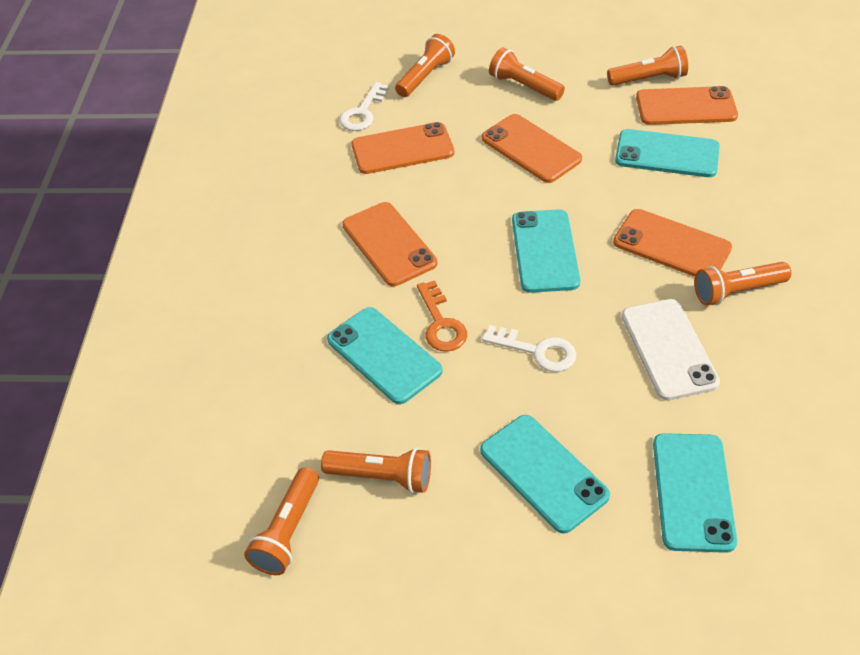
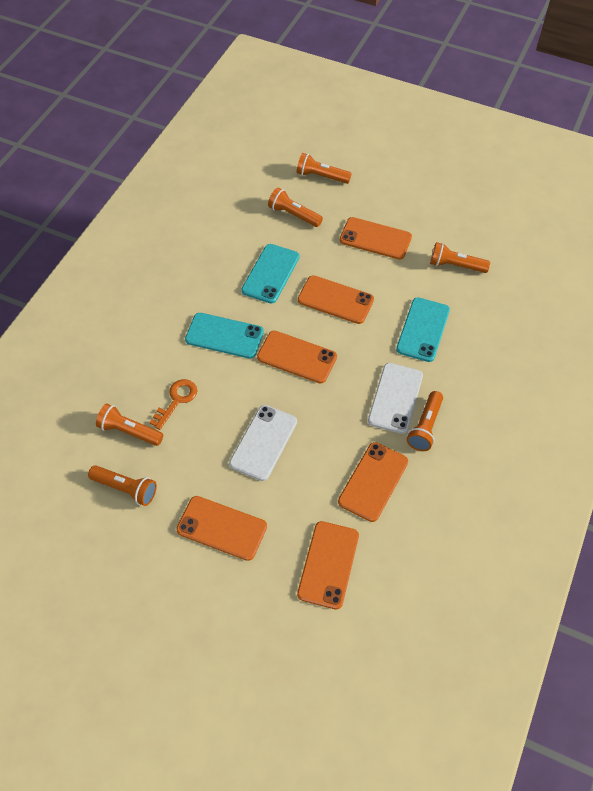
orange phone: [342,202,437,286] [351,122,454,174] [482,114,582,183] [613,209,732,277] [636,86,738,125] = 5 -> [176,496,267,561] [257,331,337,384] [297,521,359,609] [298,275,374,324] [338,442,408,522] [340,217,412,260] = 6
turquoise phone: [327,307,443,404] [480,415,610,534] [512,209,580,293] [615,129,720,177] [653,433,737,553] = 5 -> [185,313,264,359] [241,244,299,304] [396,297,450,362] = 3
white key: [339,82,389,131] [482,325,577,372] = 2 -> none = 0
white phone: [622,299,720,400] = 1 -> [229,405,297,481] [368,363,423,434] = 2

